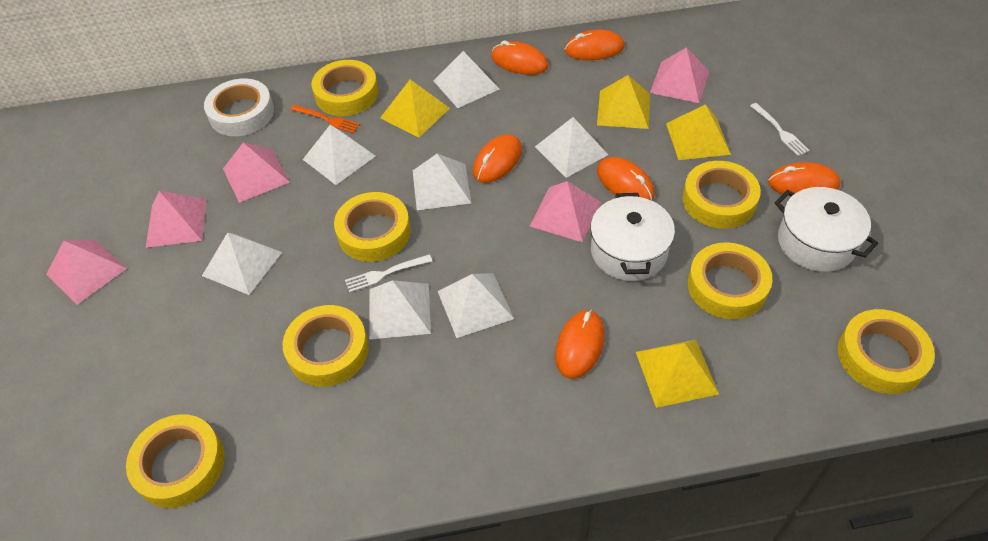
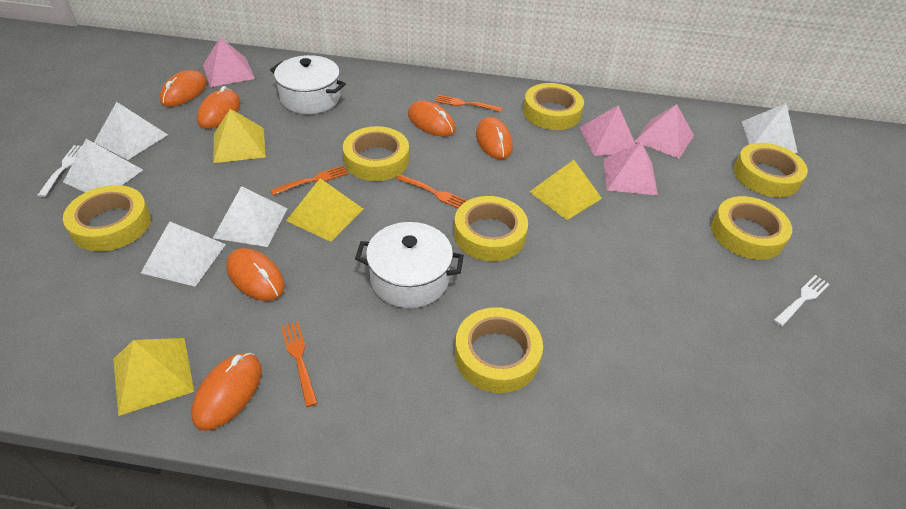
orange fork: [291,105,360,133] = 1 -> [270,165,349,195] [281,322,318,407] [396,174,468,208] [435,95,502,112] = 4
pink pyramid: [46,240,127,305] [145,191,206,248] [223,143,290,203] [530,181,601,242] [650,47,710,103] = 5 -> [203,37,255,87] [579,105,635,156] [604,142,658,195] [634,104,694,158] = 4
white pyramid: [202,233,282,295] [302,125,376,185] [369,280,431,340] [413,154,471,210] [433,51,499,108] [438,273,514,338] [535,117,608,178] = 7 -> [63,139,143,192] [94,102,168,160] [141,221,226,287] [213,186,288,247] [742,103,798,154] = 5
white tape: [204,78,274,136] = 1 -> none = 0

